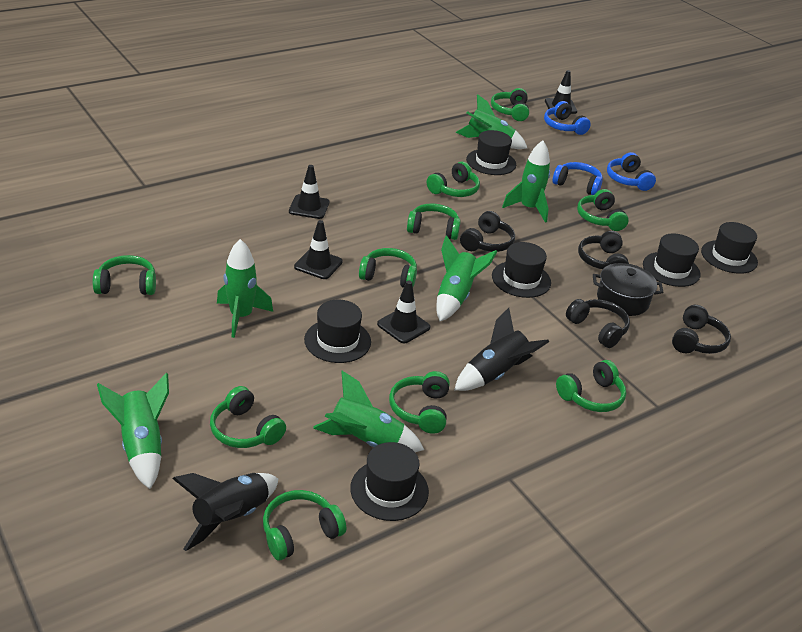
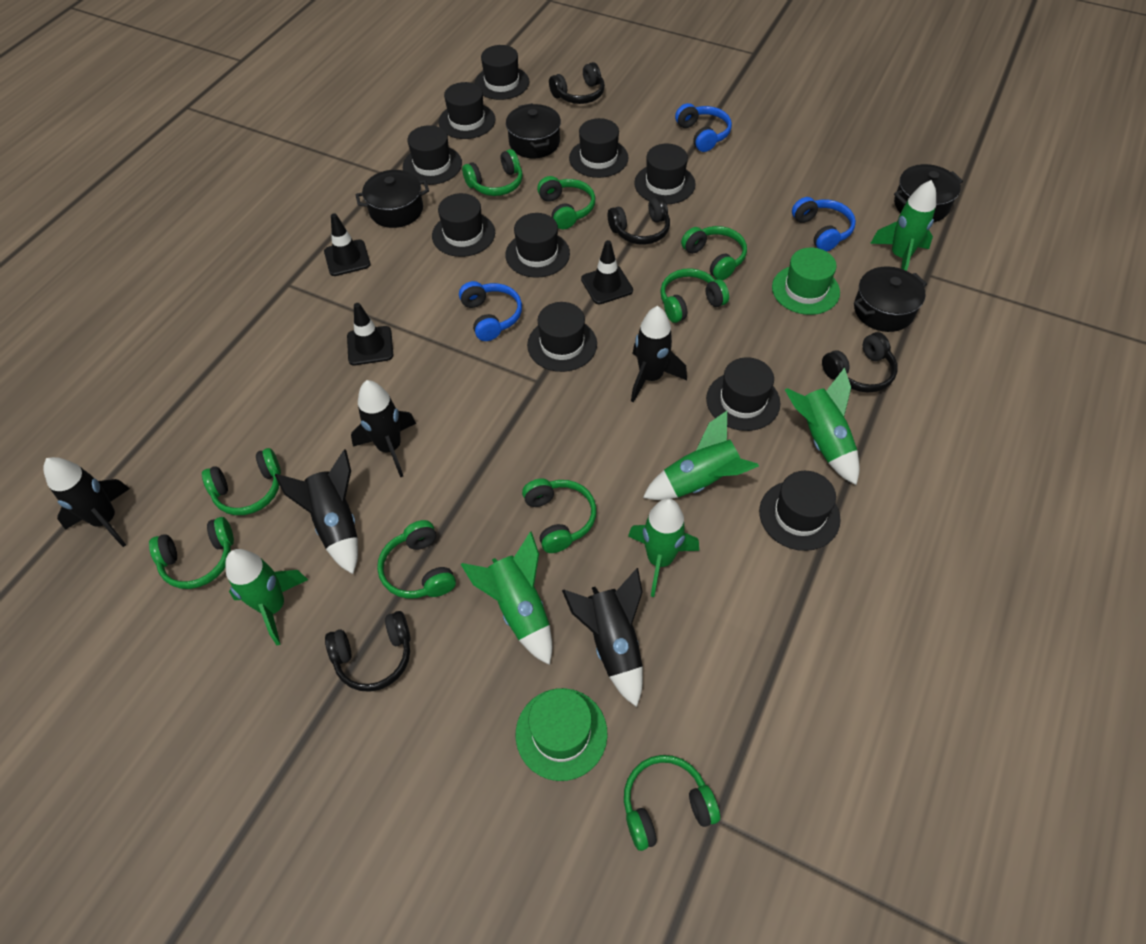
black hat: [304,300,371,363] [350,442,429,521] [466,130,516,175] [492,242,551,298] [643,233,701,287] [701,222,758,274] = 6 -> [403,125,462,185] [432,193,495,257] [438,82,496,139] [475,45,529,100] [505,213,570,278] [527,302,597,372] [569,118,629,178] [634,143,696,204] [706,357,780,431] [759,471,841,551] = 10
black pot: [593,263,664,316] = 1 -> [356,170,429,228] [506,103,561,158] [854,266,927,332] [894,164,963,222] = 4
black rocket: [172,473,278,551] [454,308,549,391] = 2 -> [43,457,130,547] [275,449,358,574] [351,380,416,477] [562,568,643,707] [631,306,687,403] = 5
black traffic cone: [289,165,329,219] [294,220,343,279] [377,281,431,343] [545,70,578,114] = 4 -> [324,213,371,276] [347,303,393,365] [581,240,633,304] = 3
green hat: none = 0 -> [516,688,608,781] [772,248,840,315] = 2
green headphones: [93,255,156,295] [210,386,286,448] [263,490,346,560] [359,248,417,288] [389,371,450,434] [407,203,461,240] [427,162,480,197] [491,88,529,121] [556,360,626,412] [577,189,629,231] = 10 -> [149,517,234,589] [202,448,281,515] [377,520,456,599] [462,149,523,196] [522,479,597,553] [537,176,595,229] [624,755,720,851] [660,268,729,323] [681,226,747,280] = 9

